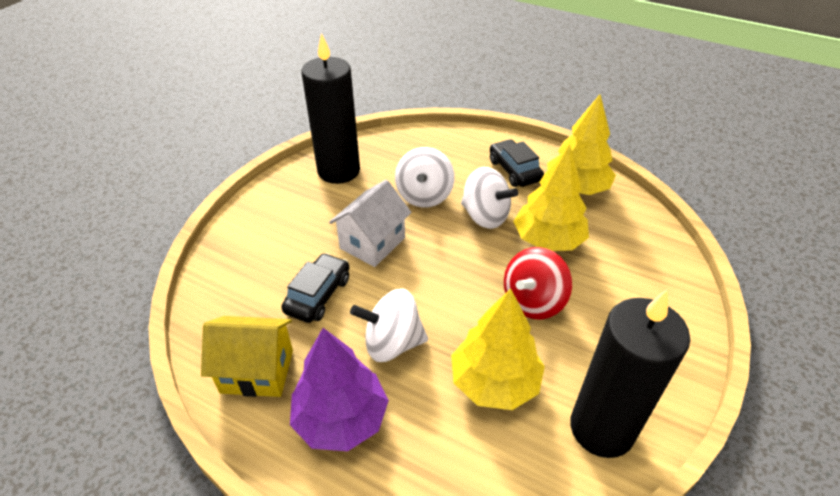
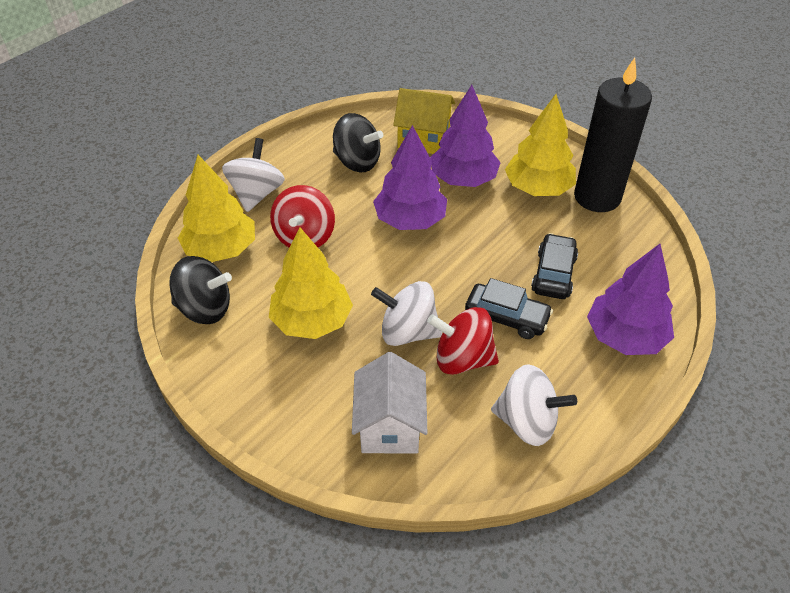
black candle: [301,33,360,184] [570,290,690,458] = 2 -> [574,58,652,212] = 1
black spinning top: none = 0 -> [169,256,232,324] [333,113,383,173] = 2
purple tree: [290,328,389,451] = 1 -> [373,125,447,230] [430,85,501,187] [587,244,674,355] = 3
red spinning top: [504,247,572,319] = 1 -> [270,185,335,248] [427,307,499,375] = 2

